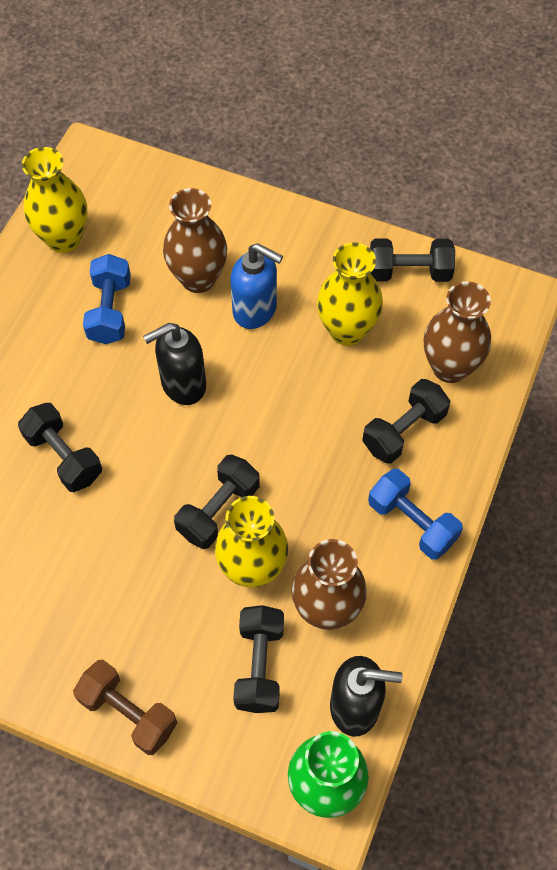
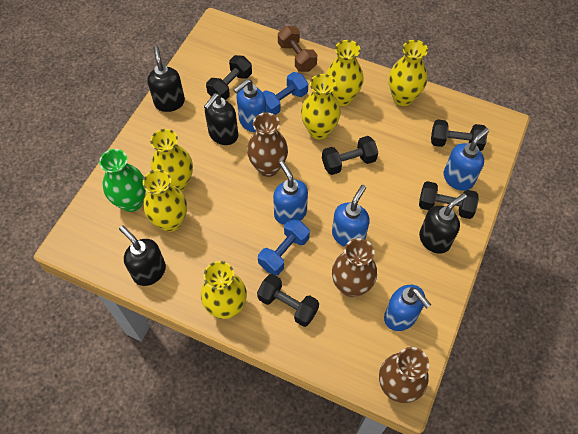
black soap dispenser: [143,323,206,405] [330,656,403,737] = 2 -> [119,225,166,286] [148,46,185,112] [204,93,238,145] [419,193,467,254] = 4
blue soap dispenser: [230,243,283,329] = 1 -> [234,79,266,132] [273,161,308,225] [332,185,370,247] [384,285,431,331] [444,128,489,191] = 5
yellow vase: [22,147,87,253] [215,496,289,588] [317,242,383,346] = 3 -> [143,169,187,232] [150,129,193,192] [201,261,247,319] [301,74,341,139] [326,40,364,106] [389,40,428,106] = 6

